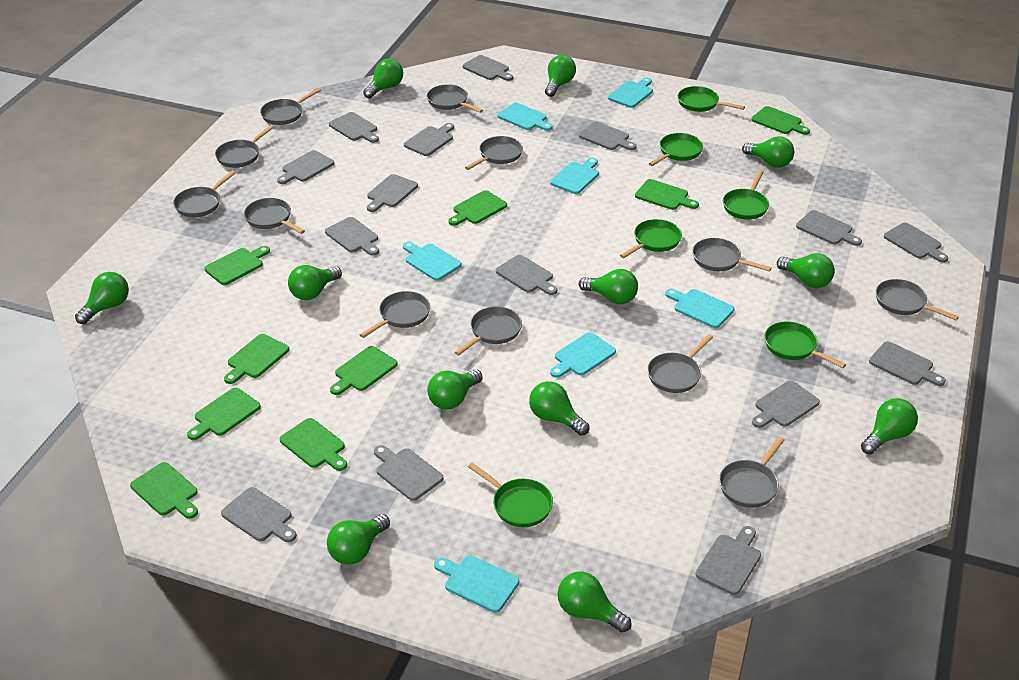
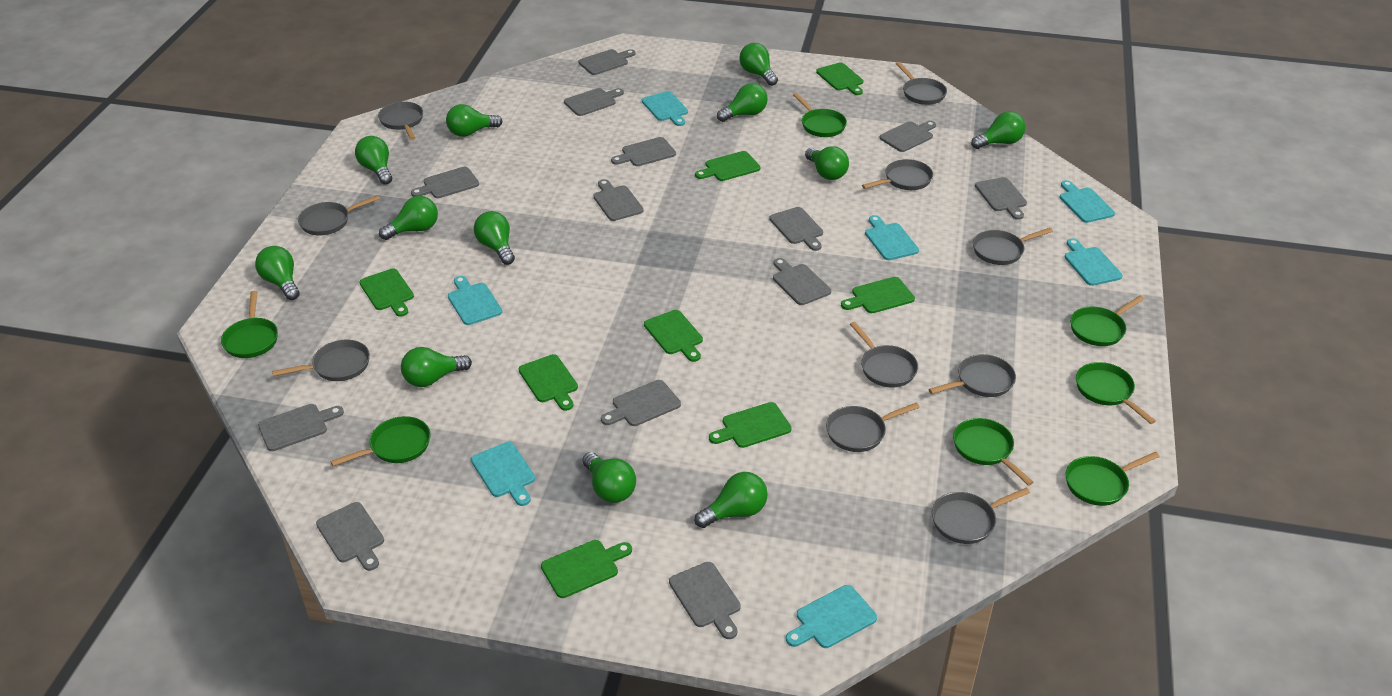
green cutting board: [130,462,198,519] [187,388,261,440] [204,246,270,285] [224,334,289,384] [280,418,347,471] [330,346,398,395] [448,190,507,226] [635,179,699,210] [751,106,810,135] = 9 -> [360,269,414,317] [519,354,578,411] [541,540,632,598] [644,310,703,362] [695,151,760,181] [709,402,792,448] [816,62,863,95] [841,277,915,313] = 8
green pan: [468,463,553,527] [620,219,682,258] [649,133,703,166] [678,86,745,112] [723,170,769,220] [765,322,846,368] = 6 -> [221,291,278,358] [330,416,431,466] [793,93,847,137] [953,418,1034,486] [1066,452,1160,506] [1070,295,1144,346] [1076,362,1156,424] = 7
grey cutting board: [221,487,297,542] [277,150,335,184] [325,217,379,256] [329,112,379,143] [367,174,418,212] [374,445,443,501] [404,123,454,156] [463,55,513,81] [496,255,557,295] [579,122,636,150] [695,526,761,595] [752,380,820,428] [796,210,862,246] [869,341,946,386] [884,223,948,263] = 15 -> [258,404,344,451] [316,502,384,571] [411,167,479,198] [564,88,624,116] [578,49,635,75] [593,179,644,221] [601,380,681,426] [611,137,676,166] [669,562,741,639] [769,207,823,251] [773,258,831,305] [879,121,936,152] [975,177,1027,220] = 13
grey pan: [173,171,236,217] [215,125,274,168] [244,198,305,234] [260,88,321,125] [360,291,430,338] [427,84,483,113] [454,307,522,356] [465,136,523,170] [647,334,713,393] [692,238,772,271] [719,437,785,508] [876,279,959,320] = 12 -> [272,340,370,381] [298,195,380,236] [378,102,423,140] [826,402,920,452] [850,322,918,388] [862,159,933,190] [896,62,947,105] [928,354,1016,397] [932,488,1030,544] [973,228,1053,265] = 10

